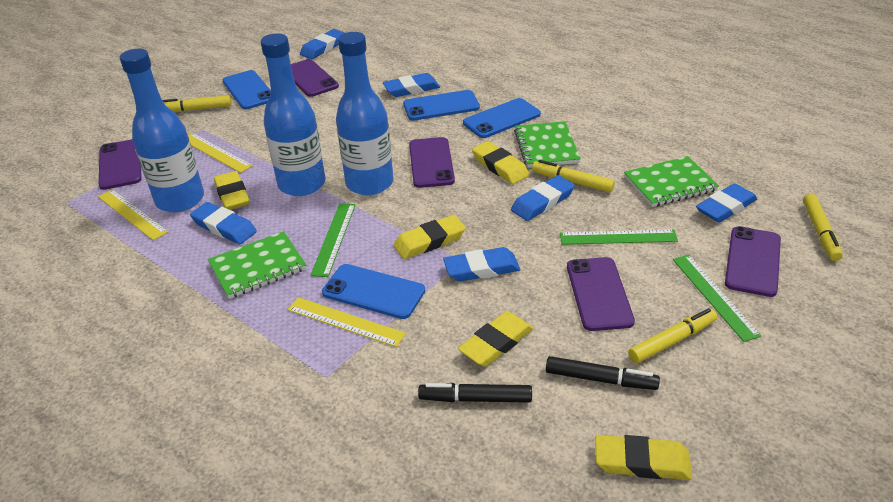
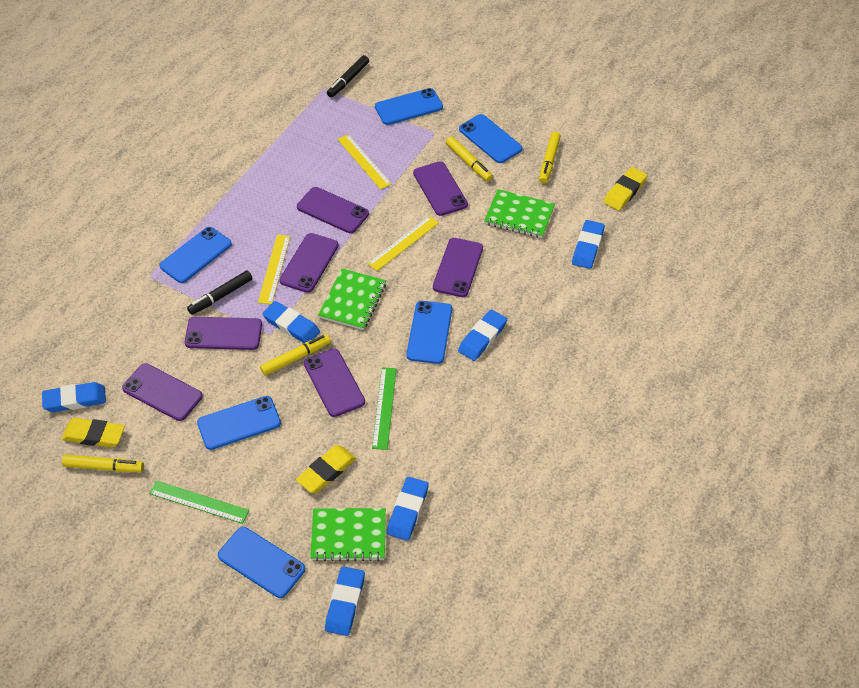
blue bottle: [120,49,204,212] [261,33,326,196] [336,32,394,195] = 3 -> none = 0
blue phone: [223,70,271,109] [322,264,425,319] [403,90,480,121] [463,98,541,138] = 4 -> [160,227,232,283] [197,396,281,450] [218,527,305,598] [375,88,443,125] [406,301,452,364] [459,114,523,163] = 6
green ruler: [311,203,356,277] [560,229,678,245] [673,255,761,342] = 3 -> [149,481,249,524] [372,367,397,450] = 2
purple phone: [99,139,142,190] [291,59,339,97] [409,137,455,188] [567,257,635,331] [725,226,781,297] = 5 -> [122,363,203,421] [185,317,262,350] [280,233,339,293] [297,187,369,233] [304,348,365,417] [413,162,468,216] [433,238,483,297] = 7
yellow eraser: [214,171,250,210] [393,215,466,259] [458,311,533,367] [472,141,529,184] [595,435,692,480] = 5 -> [62,418,125,448] [296,445,356,493] [604,167,648,211] = 3

